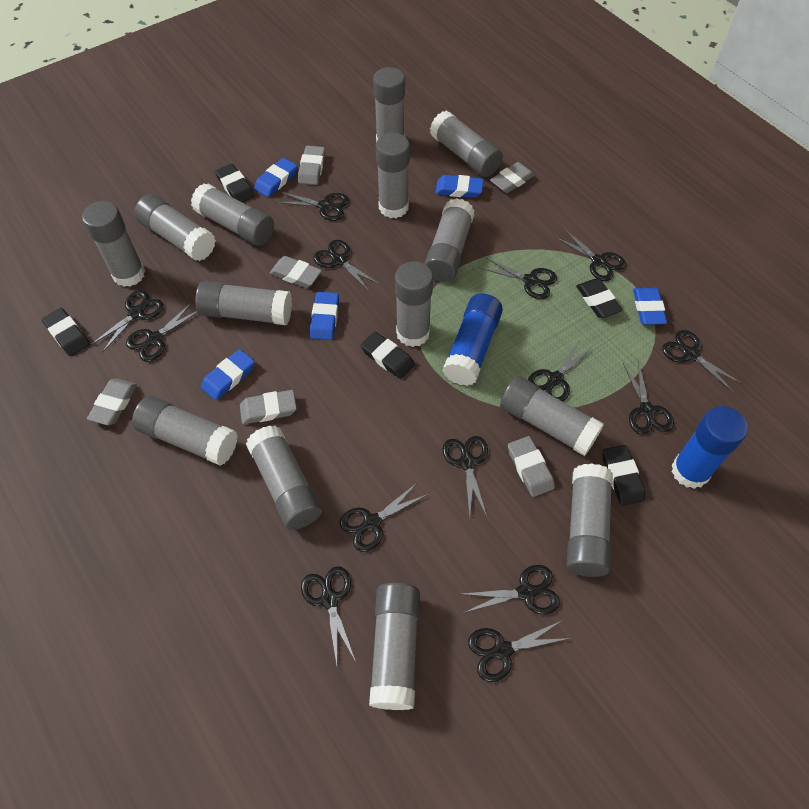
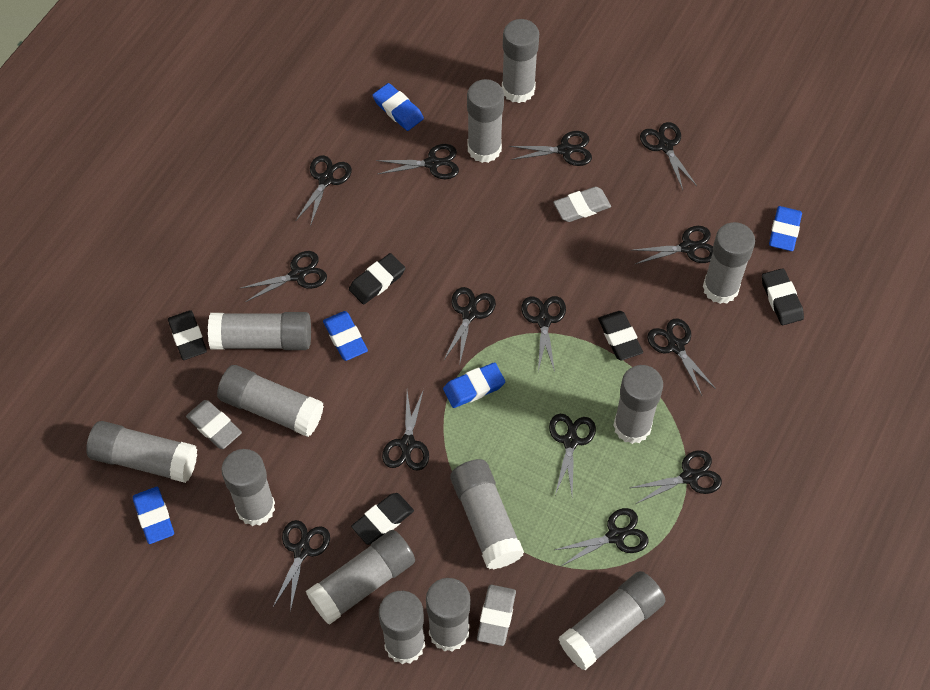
blue glue stick: [443,293,503,386] [672,406,748,489] = 2 -> none = 0
grey eraser: [87,378,137,425] [240,390,297,424] [270,256,322,288] [298,146,325,185] [490,162,535,193] [508,436,555,497] = 6 -> [186,400,242,449] [477,585,516,646] [553,187,611,222] = 3
grey glue stick: [82,201,145,287] [132,396,238,466] [134,194,216,261] [191,183,274,246] [195,281,292,325] [246,425,322,530] [369,583,420,710] [373,67,405,142] [376,133,410,218] [395,261,433,347] [424,198,475,282] [430,110,503,177] [500,376,604,456] [566,463,613,577] = 14 -> [86,421,197,483] [208,312,311,350] [217,365,324,437] [221,449,275,526] [306,530,415,625] [379,591,425,664] [426,578,470,652] [450,459,524,569] [467,79,504,163] [502,19,539,103] [559,571,665,670] [613,365,663,444] [703,222,755,304] = 13

